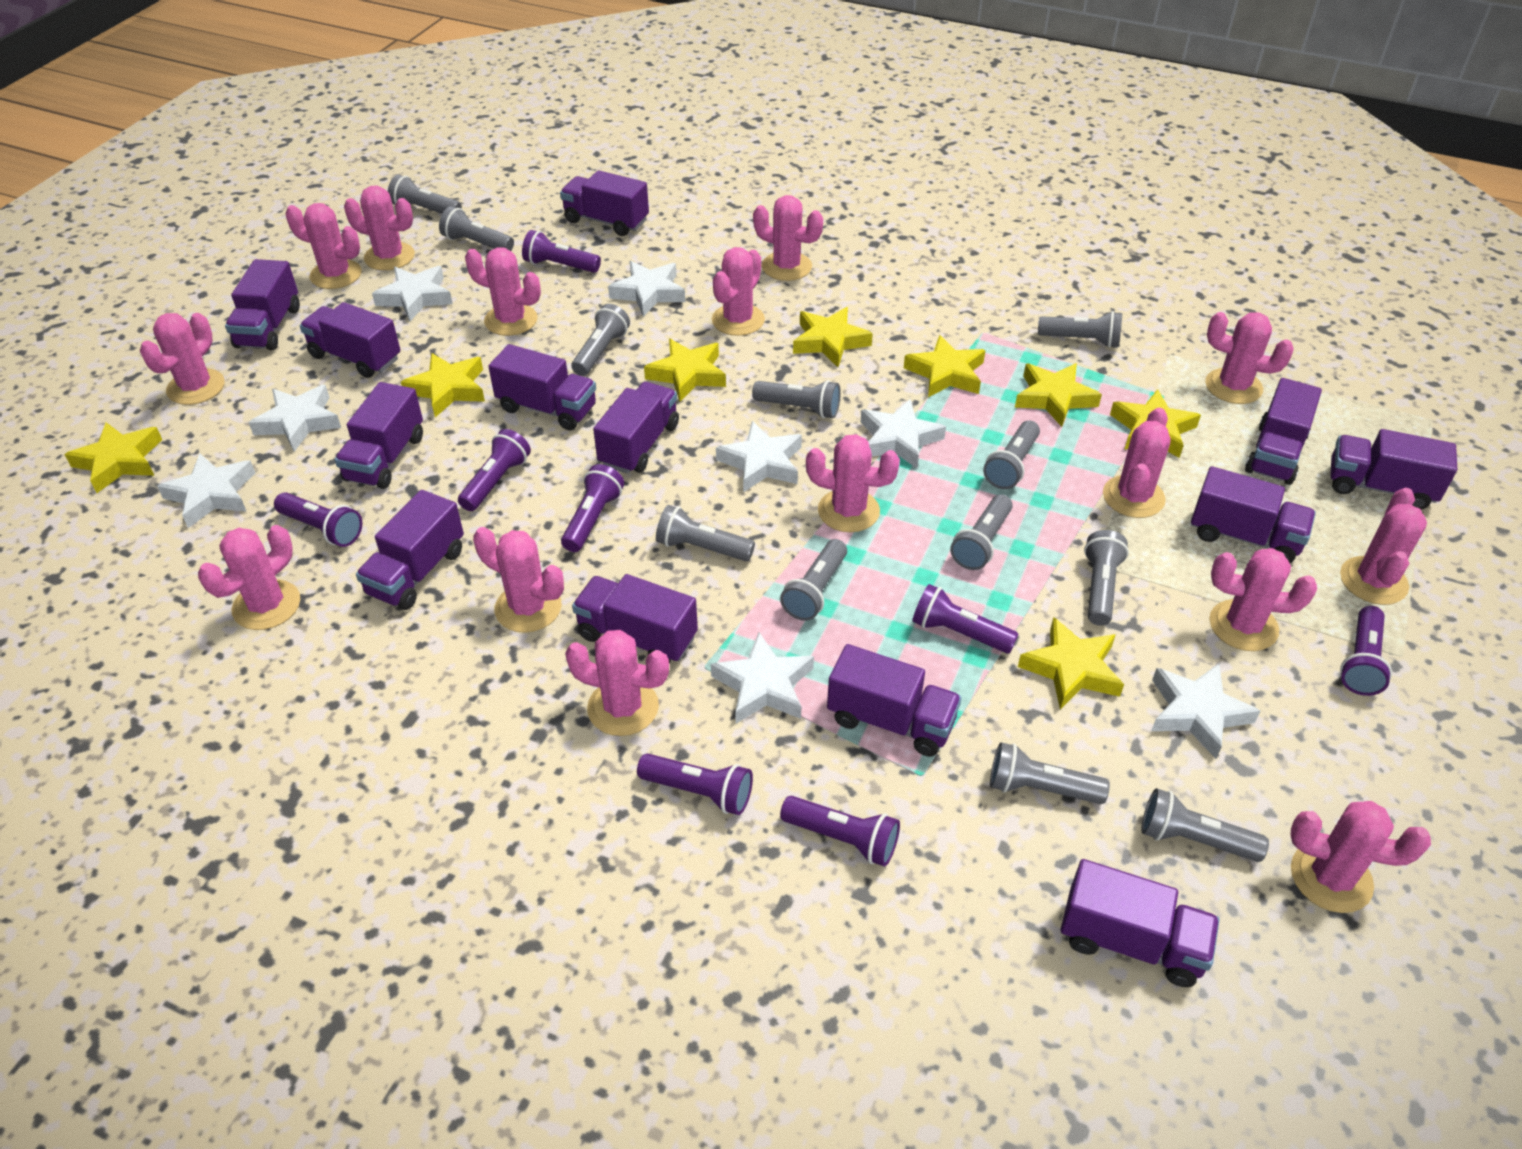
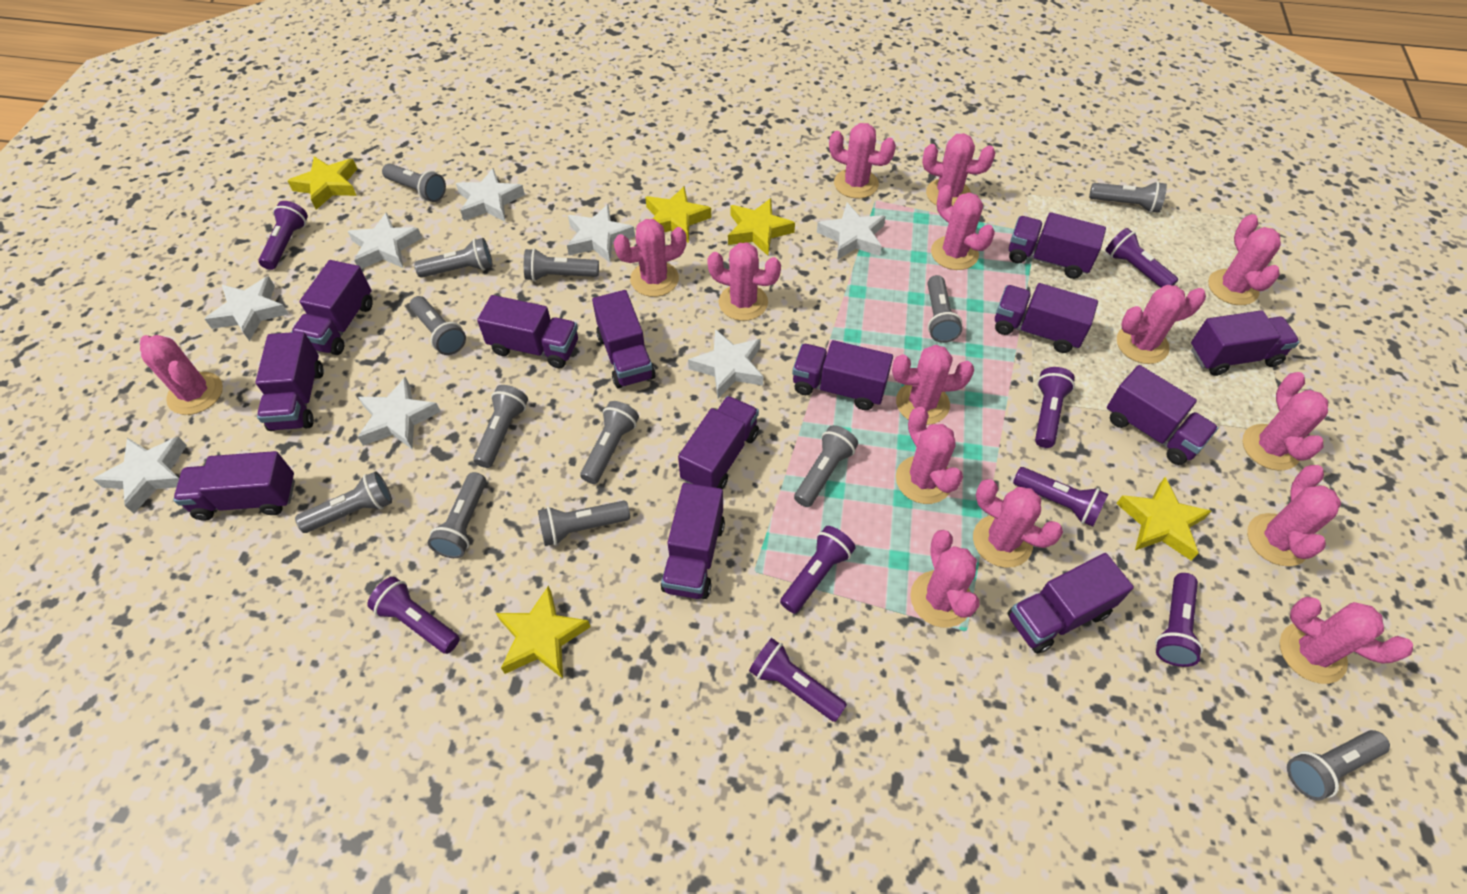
grey flashlight: [388,175,462,214] [439,206,514,251] [571,304,630,376] [656,505,755,561] [752,380,841,419] [780,539,847,621] [950,494,1013,570] [983,421,1040,489] [990,742,1110,804] [1038,311,1122,348] [1084,530,1129,626] [1141,788,1269,862] = 12 -> [295,471,392,533] [382,163,446,202] [410,296,466,355] [414,238,493,278] [428,472,486,558] [473,385,528,468] [524,248,599,281] [538,501,630,546] [580,401,639,484] [794,425,858,507] [927,275,962,343] [1089,181,1167,213] [1287,730,1390,801] = 13
yellow star: [64,422,162,493] [401,353,485,417] [644,339,726,401] [793,307,873,367] [904,335,986,397] [1015,363,1102,427] [1018,617,1124,710] [1110,389,1201,458] = 8 -> [288,156,357,210] [496,585,590,678] [645,186,711,243] [728,198,795,256] [1116,477,1212,560] = 5

